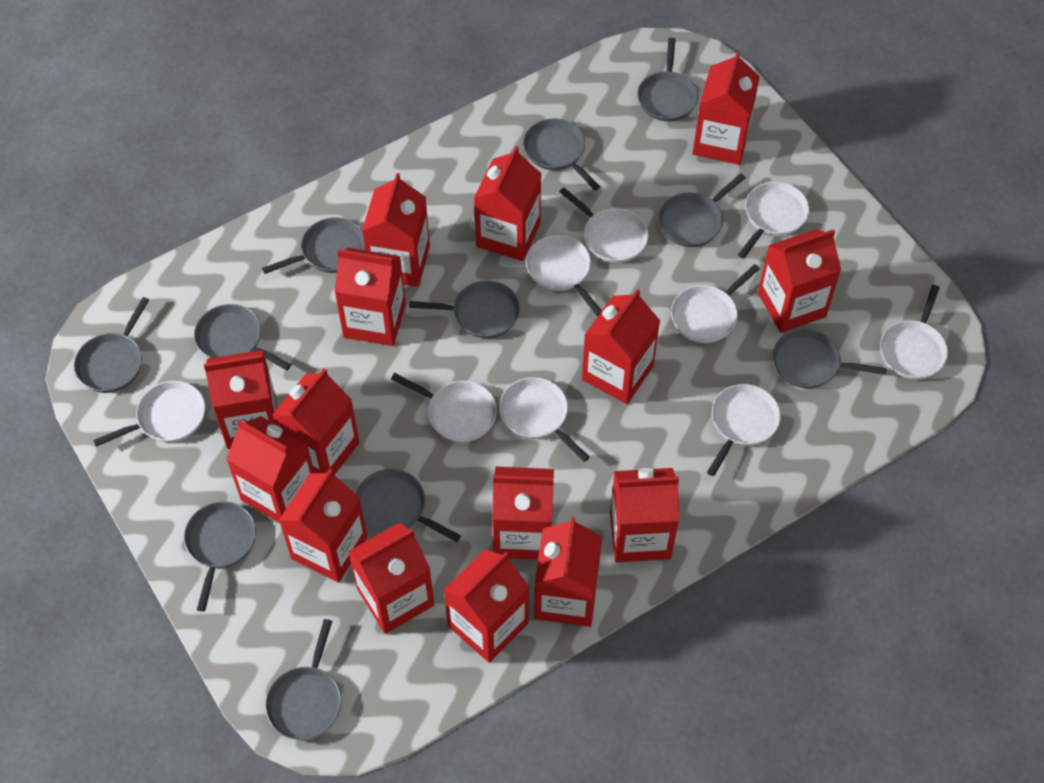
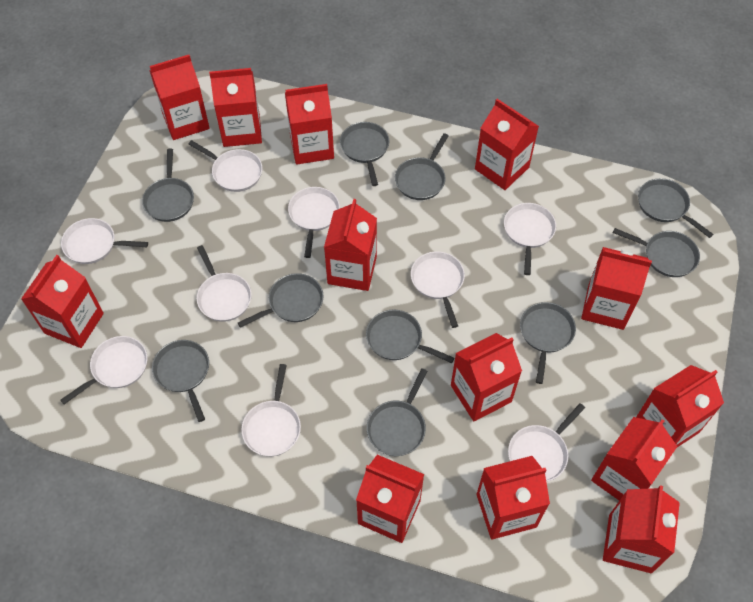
grey pan: [74,297,149,393] [184,502,256,611] [194,304,291,371] [262,217,365,274] [265,619,341,740] [355,469,461,542] [409,281,520,338] [523,119,600,190] [637,38,699,122] [659,173,746,247] [773,329,887,388] = 11 -> [142,149,194,222] [152,340,209,422] [238,273,323,328] [340,122,389,186] [366,310,454,363] [367,368,427,456] [395,133,449,200] [520,302,576,384] [613,228,700,277] [638,178,713,238] = 10
red carton: [204,350,277,449] [226,416,314,523] [272,369,359,475] [279,469,367,583] [334,248,406,346] [348,523,434,634] [362,173,430,287] [444,549,529,663] [474,146,541,261] [492,467,554,560] [534,517,602,627] [582,289,660,404] [610,468,679,562] [693,50,760,165] [758,229,841,333] = 15 -> [21,255,104,348] [149,55,210,140] [209,68,262,147] [285,84,334,165] [324,199,377,291] [356,455,424,543] [451,333,522,421] [475,99,539,190] [476,456,550,540] [581,247,652,330] [591,417,677,501] [603,485,680,573] [636,365,724,447] = 13

